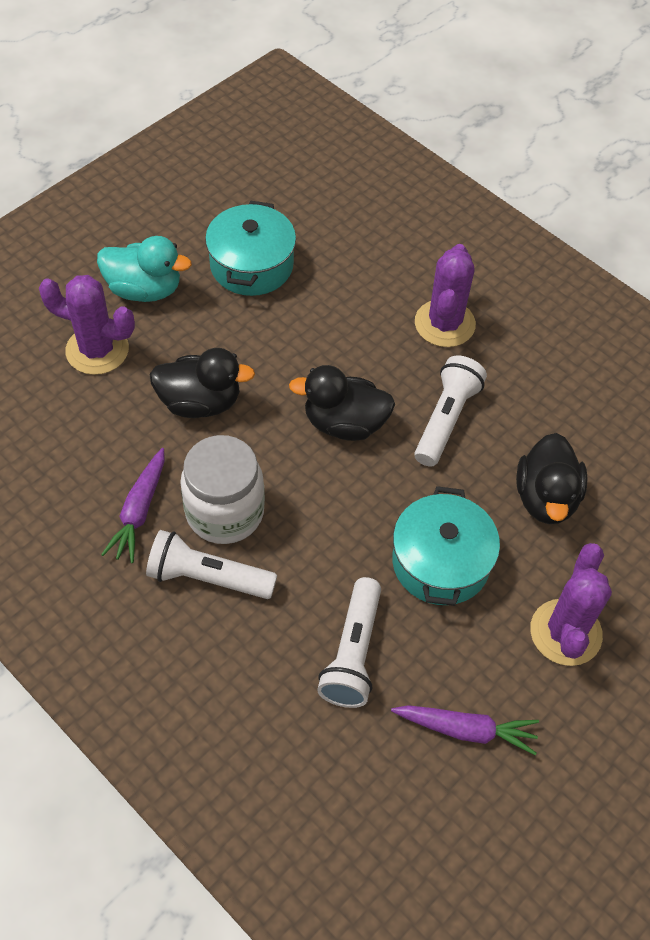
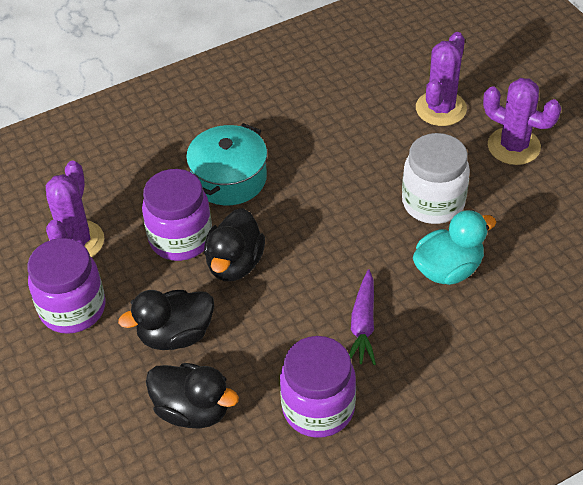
purple carrot: [101,448,165,563] [391,705,539,755] = 2 -> [349,269,376,365] = 1
purple jar: none = 0 -> [27,238,105,334] [142,169,212,261] [280,336,356,438] = 3
turquoise pot: [205,201,296,296] [392,486,500,606] = 2 -> [186,123,267,205] = 1
white flashlight: [146,530,277,599] [317,577,381,708] [414,356,487,467] = 3 -> none = 0

